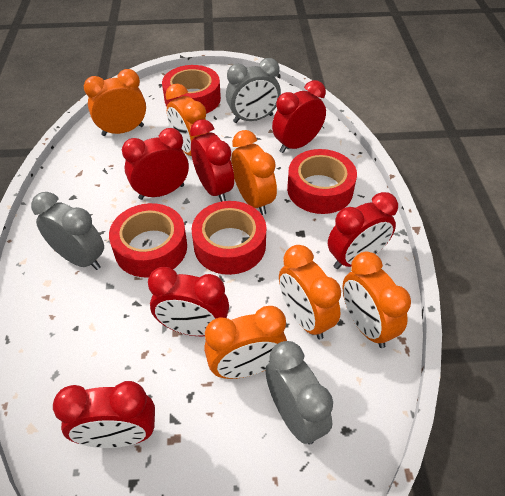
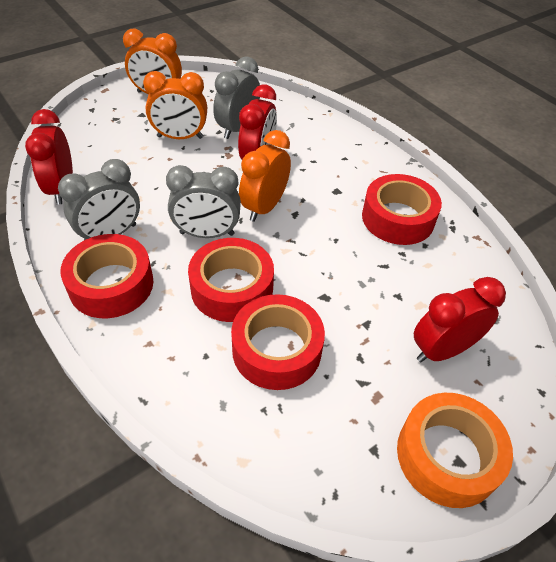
orange clock: [84,69,146,136] [166,84,209,156] [204,306,287,379] [231,130,277,215] [279,245,341,339] [343,252,411,348] = 6 -> [123,29,182,94] [143,71,207,139] [239,130,291,222] = 3
orange tape: none = 0 -> [397,393,513,508] = 1
red clock: [53,381,155,448] [122,128,189,200] [148,267,229,336] [190,119,234,202] [272,80,326,153] [328,192,398,269] = 6 -> [25,109,73,204] [238,85,277,159] [414,277,506,362] = 3

